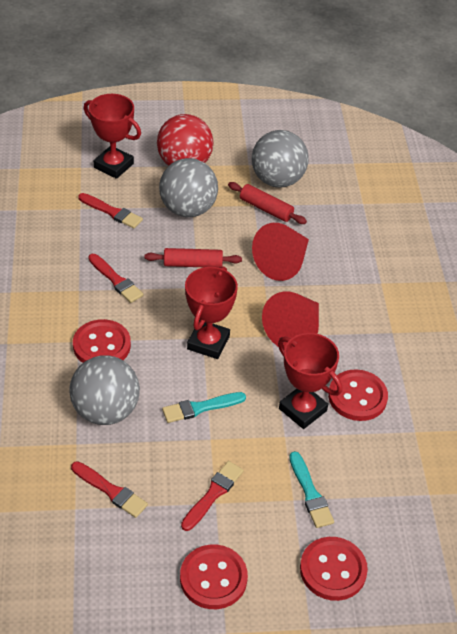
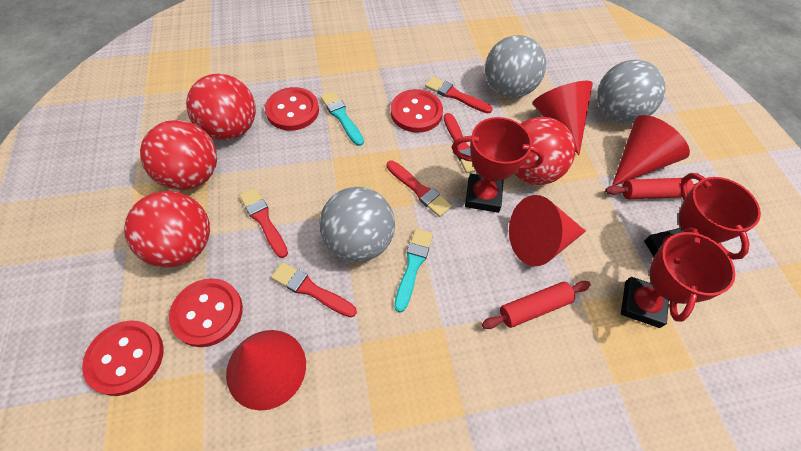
red ball: [157,114,213,166] = 1 -> [124,191,210,268] [140,120,217,190] [186,74,256,140] [514,117,575,185] = 4
red brush: [71,461,148,518] [78,193,143,229] [88,254,144,303] [181,461,244,531] = 4 -> [239,188,288,258] [271,262,357,317] [387,160,452,217] [425,76,493,113] [444,113,476,173] = 5
red cone: [252,223,309,281] [262,292,319,348] = 2 -> [226,330,306,411] [509,195,586,266] [532,81,593,155] [612,115,690,186] = 4

